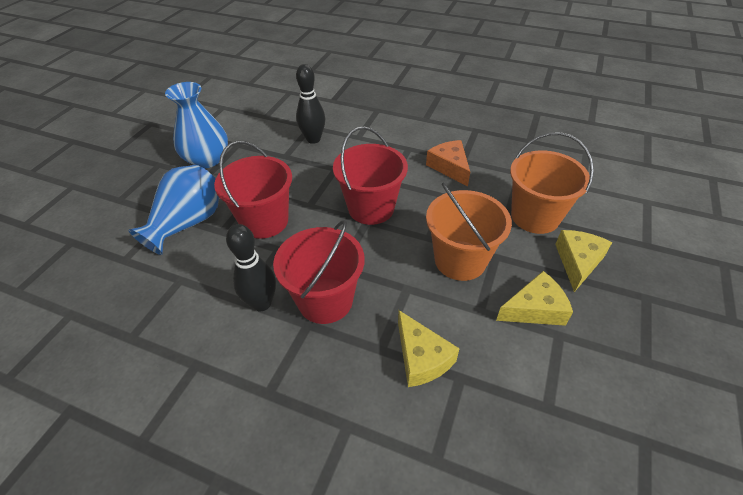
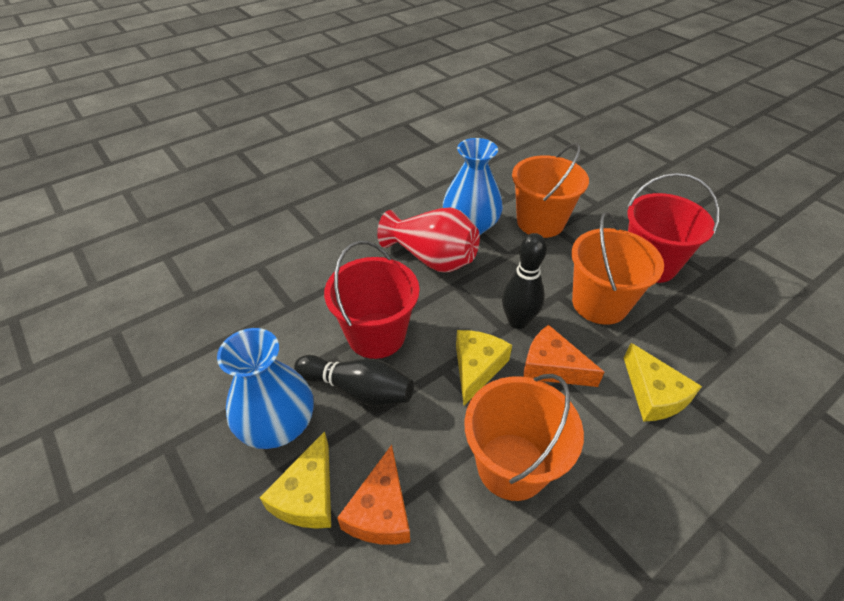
orange bucket: [426,183,512,281] [510,132,594,234] = 2 -> [464,374,584,501] [512,143,589,238] [571,212,664,325] = 3
orange cheese: [426,140,470,186] = 1 -> [337,445,410,545] [523,324,605,387] = 2
red bucket: [214,141,292,239] [273,220,364,324] [333,126,408,225] = 3 -> [324,241,419,359] [627,173,719,283] = 2
red vase: none = 0 -> [377,207,480,272] = 1

